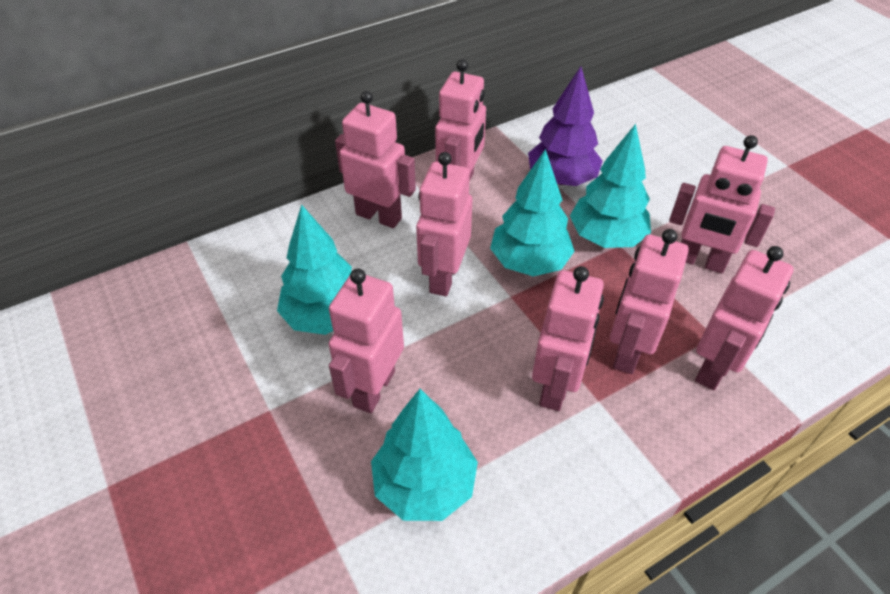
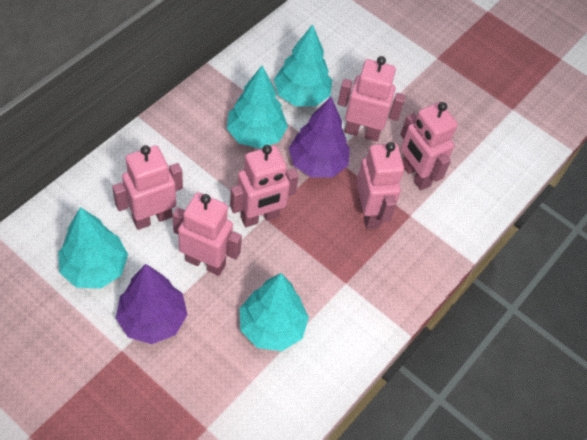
pink robot: [328,268,404,413] [335,91,416,228] [416,152,472,296] [435,59,486,182] [532,266,604,411] [610,229,689,374] [669,135,775,274] [695,246,793,390] = 8 -> [112,145,183,230] [172,192,242,276] [230,145,299,227] [338,56,405,142] [356,142,404,229] [400,102,458,190] = 6
purple tree: [528,67,603,186] = 1 -> [116,264,188,344] [289,97,350,178] = 2

